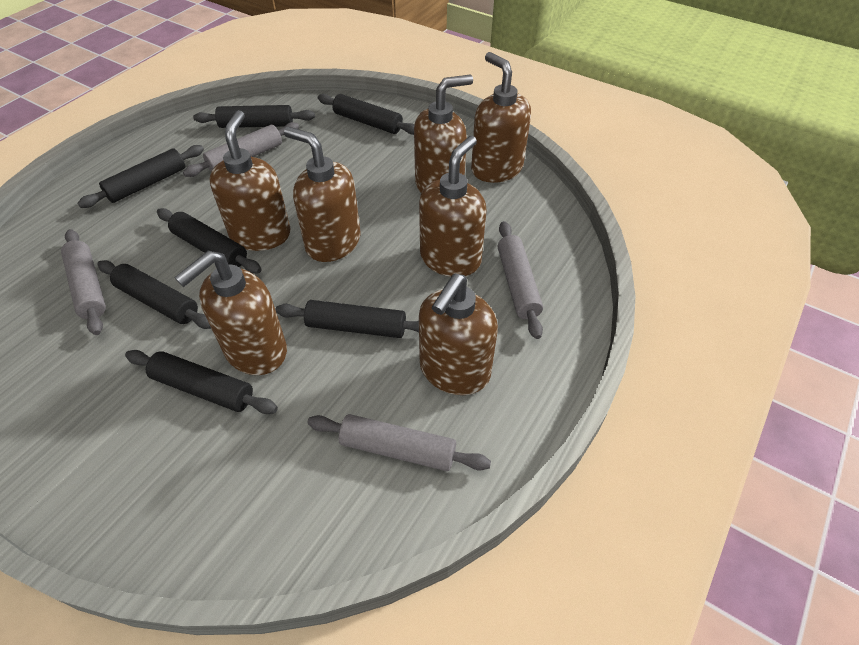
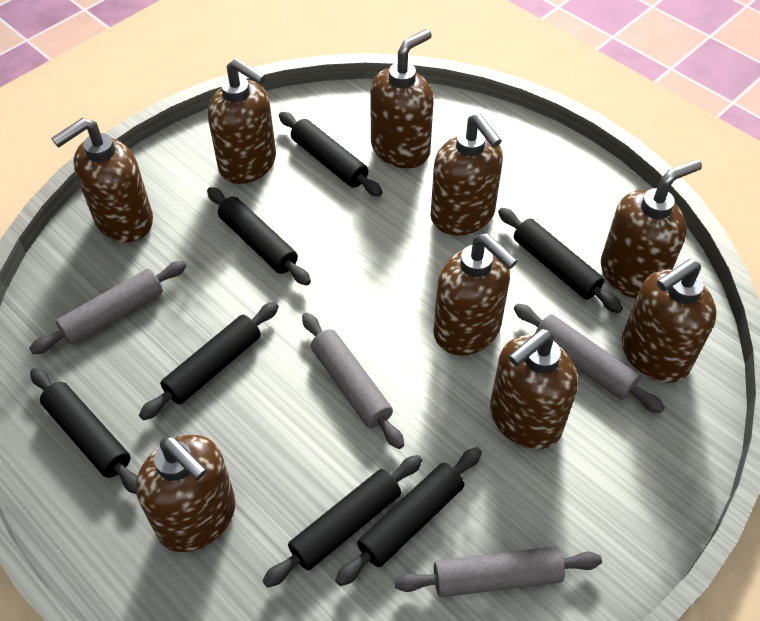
brown soap dispenser: [174,251,287,375] [210,110,290,251] [284,127,360,262] [414,75,473,193] [419,136,487,277] [419,273,498,395] [471,52,531,183] = 7 -> [51,118,153,242] [136,435,236,552] [208,58,276,184] [370,29,434,168] [431,114,503,235] [433,233,518,355] [490,329,578,449] [601,159,702,299] [622,259,717,383] = 9

